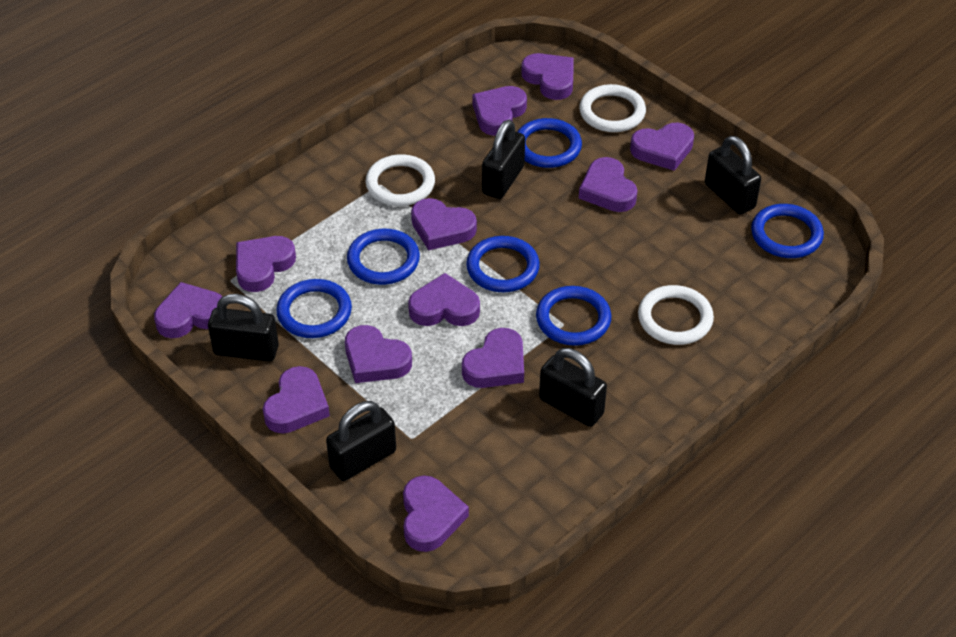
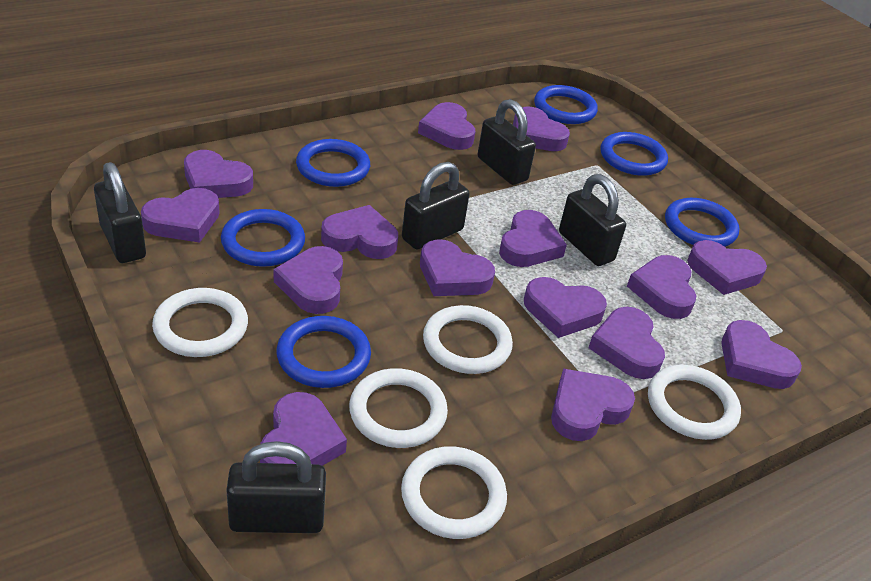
purple heart: [154,282,223,338] [236,236,296,292] [263,366,330,433] [345,325,412,383] [403,476,469,552] [408,273,480,326] [411,198,477,250] [462,328,524,388] [472,86,527,136] [521,53,574,100] [579,157,637,212] [630,123,694,171] = 12 -> [141,188,220,243] [184,150,253,198] [260,392,347,466] [274,246,343,314] [321,205,398,259] [418,102,475,150] [420,239,495,296] [499,210,567,267] [513,107,570,151] [524,277,607,338] [551,368,635,441] [589,307,665,379] [627,255,696,319] [687,240,767,295] [721,320,802,389] = 15
white ring: [365,154,435,206] [579,84,646,132] [638,285,714,345] = 3 -> [152,288,248,357] [349,368,448,448] [401,446,507,539] [423,305,513,374] [648,365,741,440] = 5

